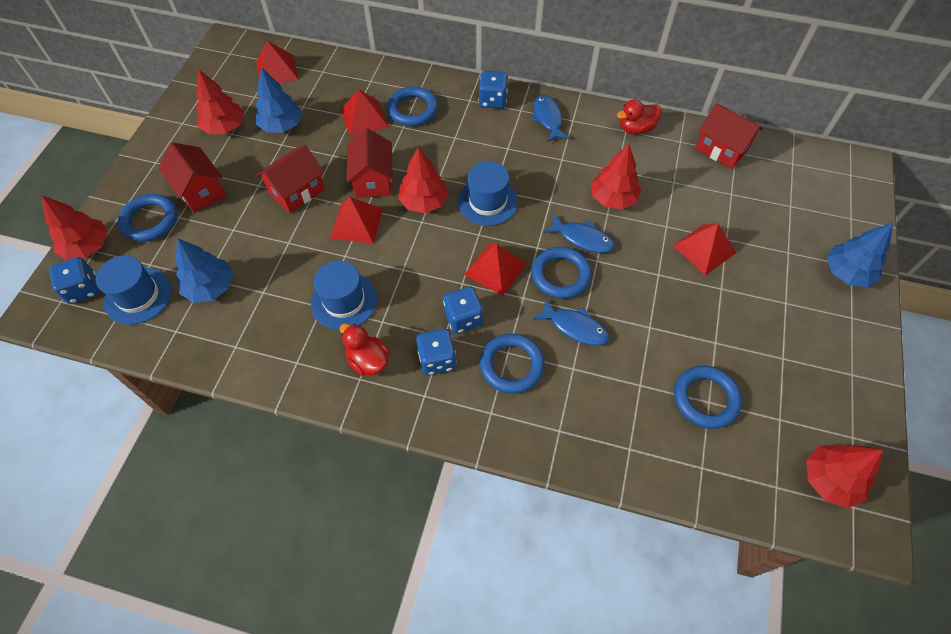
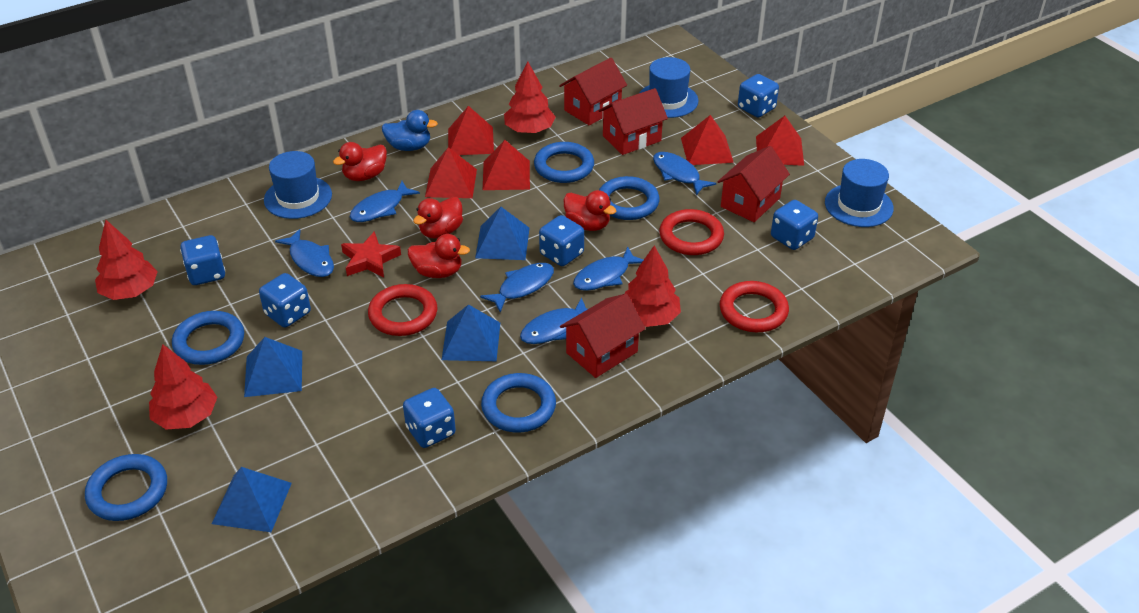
blue dice: [49,257,100,304] [416,329,457,375] [443,287,484,334] [479,71,508,109] = 4 -> [180,235,225,285] [259,273,311,327] [403,388,456,448] [539,215,584,266] [738,74,779,117] [771,200,818,250] = 6
blue duck: none = 0 -> [382,110,438,151] = 1
blue fish: [531,95,570,142] [533,298,609,345] [544,214,615,253] = 3 -> [275,229,334,277] [350,181,420,222] [480,263,554,312] [520,297,588,344] [573,247,643,291] [653,152,716,195] = 6
blue pyramid: none = 0 -> [212,467,292,532] [244,337,302,397] [442,304,500,361] [475,207,530,260] = 4
blue tree: [176,238,233,303] [256,67,302,132] [827,223,893,287] = 3 -> none = 0
red duck: [340,323,390,376] [617,99,662,134] = 2 -> [333,142,387,181] [408,234,470,278] [413,197,463,238] [564,190,616,231] = 4
red ring: none = 0 -> [368,284,437,336] [659,209,724,255] [720,281,789,332] = 3
red star: none = 0 -> [341,232,401,278] = 1
red tree: [41,195,108,260] [196,69,245,134] [398,147,448,213] [591,144,641,209] [806,444,883,508] = 5 -> [95,220,158,300] [149,344,217,430] [504,61,555,133] [624,245,681,327] = 4

